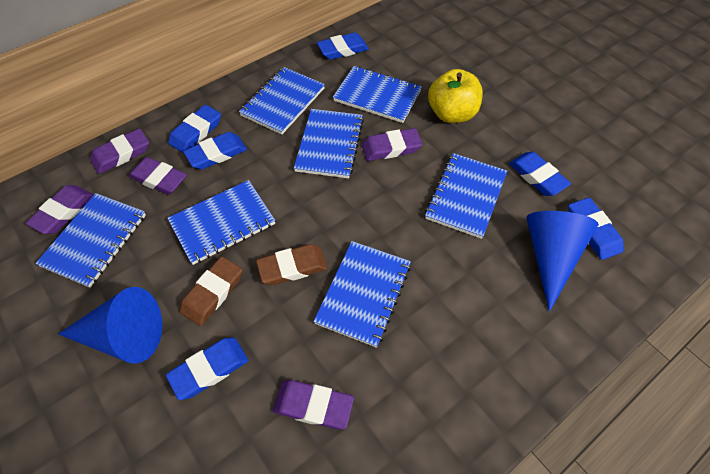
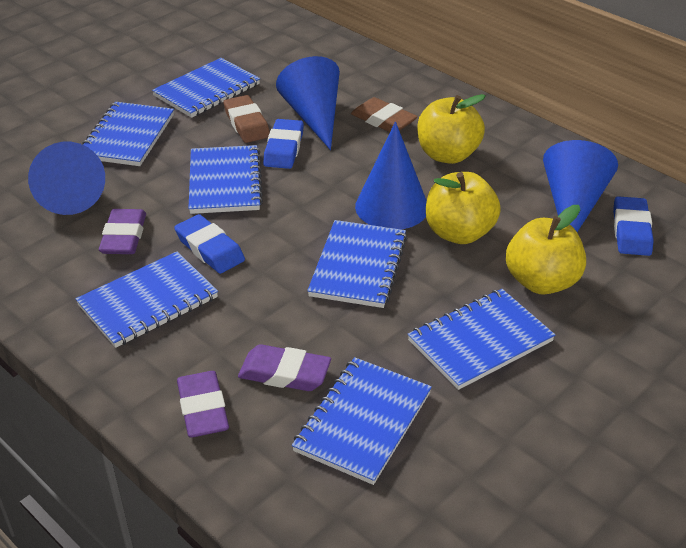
blue cone: [58,287,162,364] [527,211,599,312] = 2 -> [28,142,105,215] [276,56,340,150] [355,122,427,229] [543,140,618,232] = 4
blue eraser: [166,338,249,400] [168,105,221,153] [183,132,247,169] [317,33,369,60] [509,152,571,196] [568,197,624,260] = 6 -> [174,214,245,274] [263,119,304,169] [613,196,654,256] = 3
purple eraser: [26,185,94,234] [90,128,149,174] [128,157,187,195] [273,380,354,429] [362,128,422,161] = 5 -> [99,209,146,254] [177,371,229,438] [238,344,331,391] = 3
yellow apple: [428,69,483,123] = 1 -> [417,94,486,164] [426,172,501,244] [506,205,586,295] = 3

